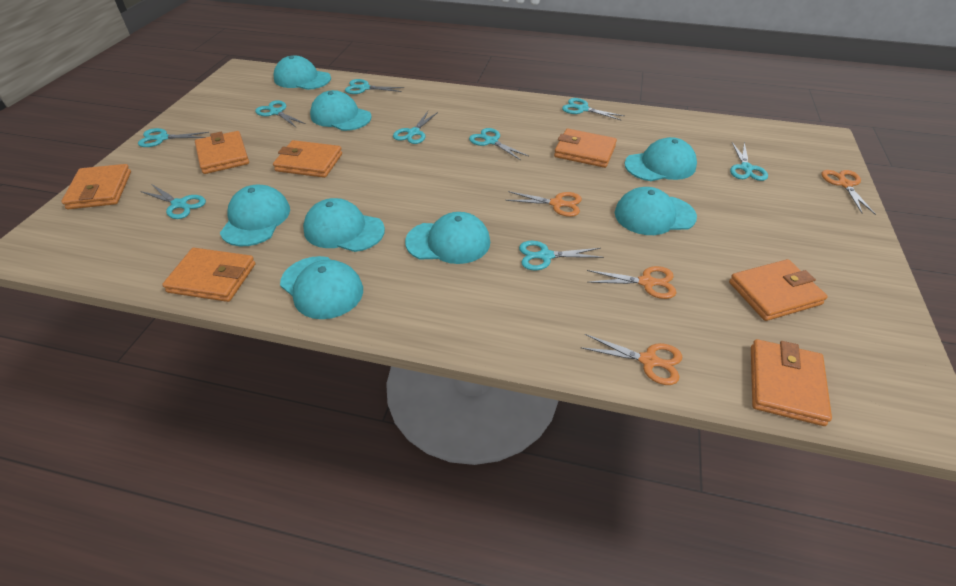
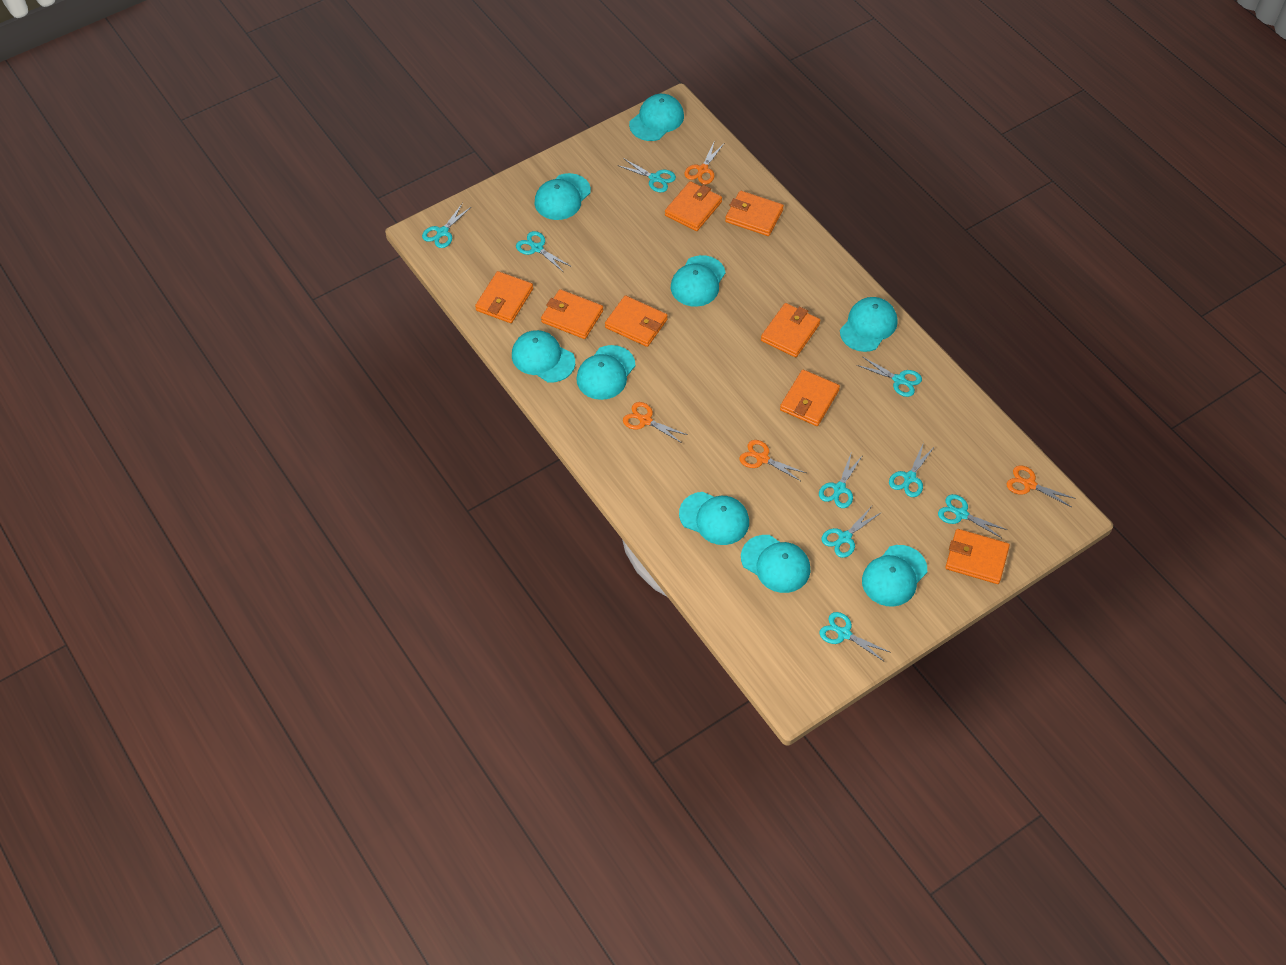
orange wallet: [61,164,131,209] [162,248,256,302] [195,131,249,174] [273,140,342,178] [554,129,617,168] [729,259,828,321] [751,339,832,426] = 7 -> [475,271,533,323] [541,289,603,339] [605,295,668,347] [665,181,722,231] [725,191,784,236] [761,303,820,357] [780,370,840,426] [945,529,1010,584] = 8
turquoise cap: [220,185,290,246] [274,55,331,90] [280,256,363,319] [303,198,385,252] [310,90,371,131] [405,212,490,264] [615,187,697,235] [625,137,697,181] = 8 -> [512,330,575,382] [535,173,591,220] [576,345,635,400] [629,94,684,141] [671,255,726,307] [679,492,749,545] [741,535,810,593] [840,297,897,352] [862,545,927,607] = 9

